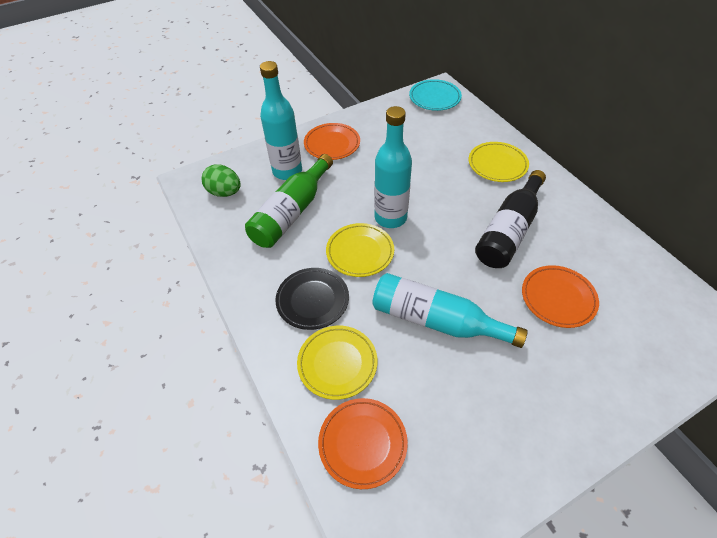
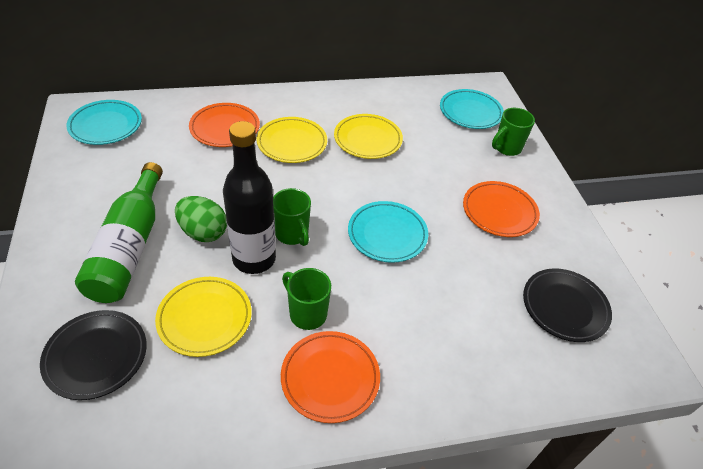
black plate: [275,268,349,330] = 1 -> [40,310,147,400] [523,268,612,342] = 2
green mug: none = 0 -> [273,188,311,246] [282,268,331,330] [492,108,535,156] = 3
turquoise bottle: [260,61,302,180] [373,273,528,348] [374,106,412,228] = 3 -> none = 0
turquoise plate: [409,79,462,111] = 1 -> [66,100,142,145] [348,201,428,263] [440,89,504,129] = 3

